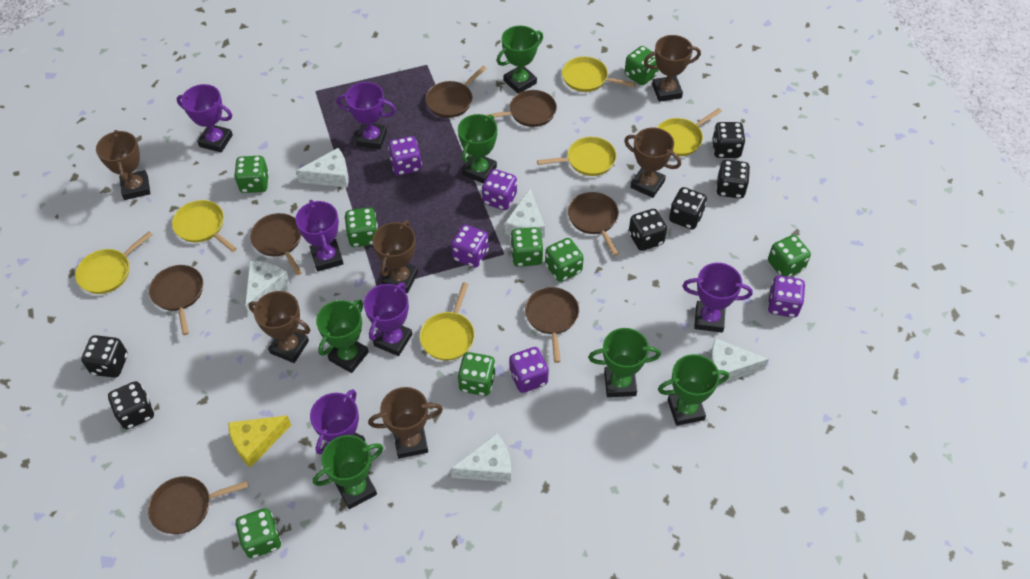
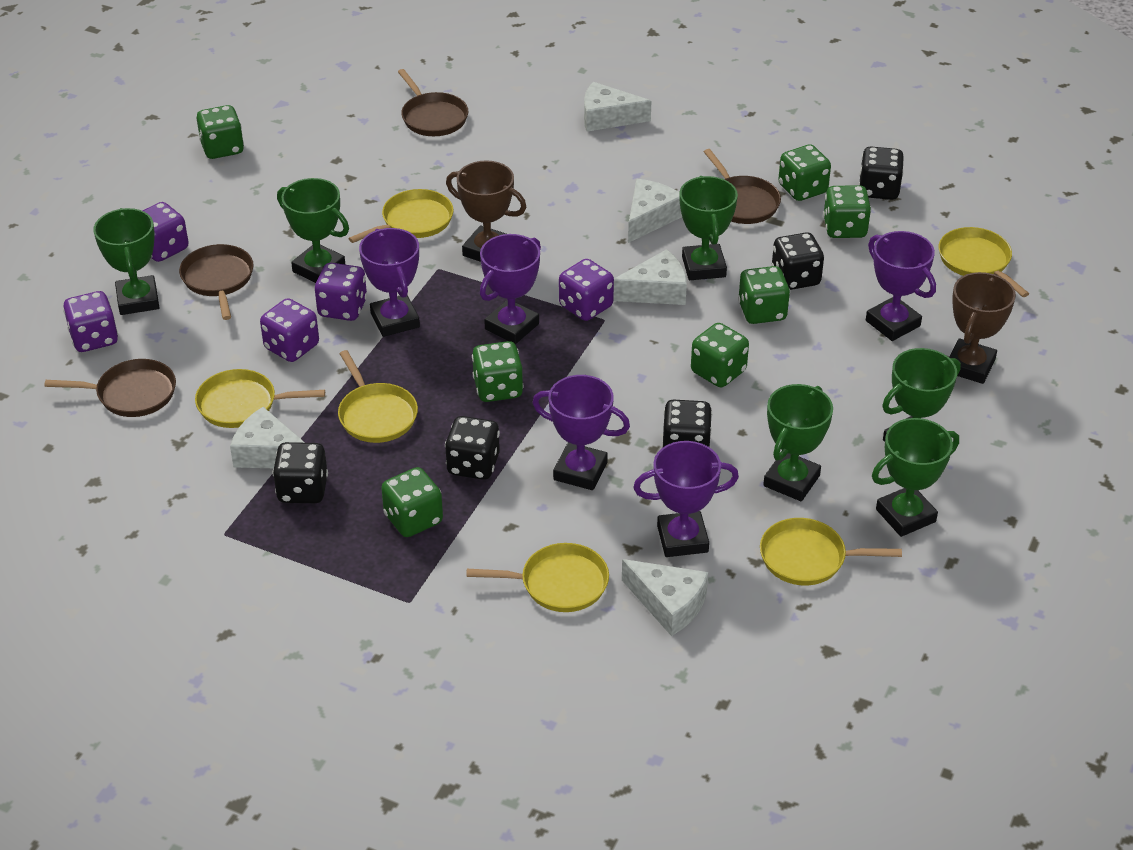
black dice: [81,335,128,378] [108,381,154,429] [629,209,667,251] [669,187,707,230] [712,122,746,158] [716,160,750,198] = 6 -> [273,442,328,503] [445,416,500,480] [662,400,712,448] [771,232,824,290] [859,147,904,200] = 5
brown pan: [148,476,248,534] [149,265,203,335] [250,213,302,275] [426,66,487,118] [486,90,557,127] [525,287,579,363] [568,192,619,256] = 7 -> [44,359,176,417] [179,244,254,320] [398,69,468,136] [704,149,781,224] = 4
brown trophy: [96,130,150,200] [248,291,310,363] [368,387,443,459] [372,221,418,293] [624,128,681,198] [644,35,701,102] = 6 -> [446,160,527,262] [949,272,1016,384] = 2
green dice: [234,156,269,193] [235,508,281,558] [345,207,378,247] [457,352,495,396] [510,227,544,267] [545,238,584,282] [625,46,659,85] [768,235,811,277] = 8 -> [197,105,244,159] [381,467,443,537] [472,341,524,402] [691,323,749,387] [738,266,790,324] [778,145,831,201] [823,185,871,238] = 7
purple trophy: [176,84,233,153] [295,200,343,272] [310,389,365,454] [337,82,396,149] [364,282,412,356] [683,263,753,333] = 6 -> [359,228,420,337] [480,234,541,344] [532,375,630,490] [633,441,739,557] [866,231,936,341] = 5
yellow cheese: [228,415,291,468] = 1 -> none = 0

